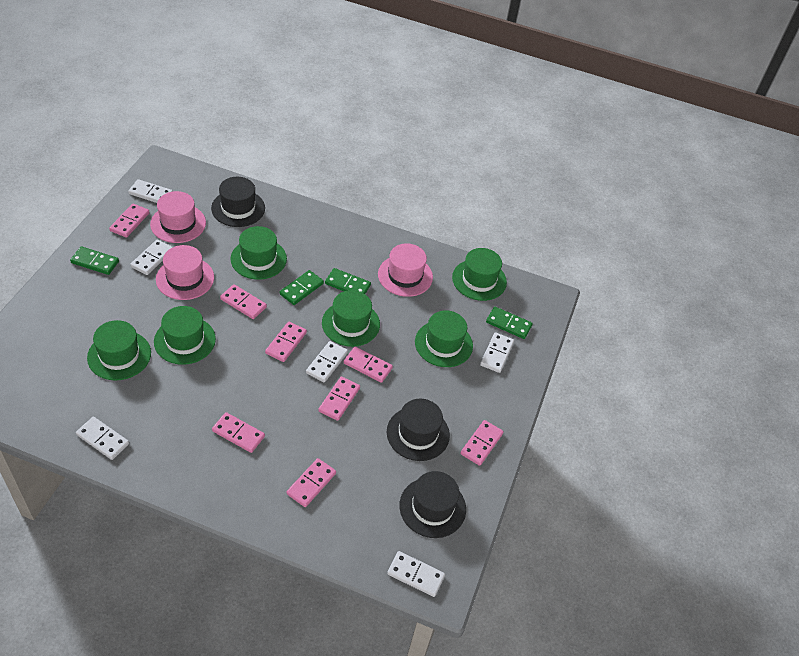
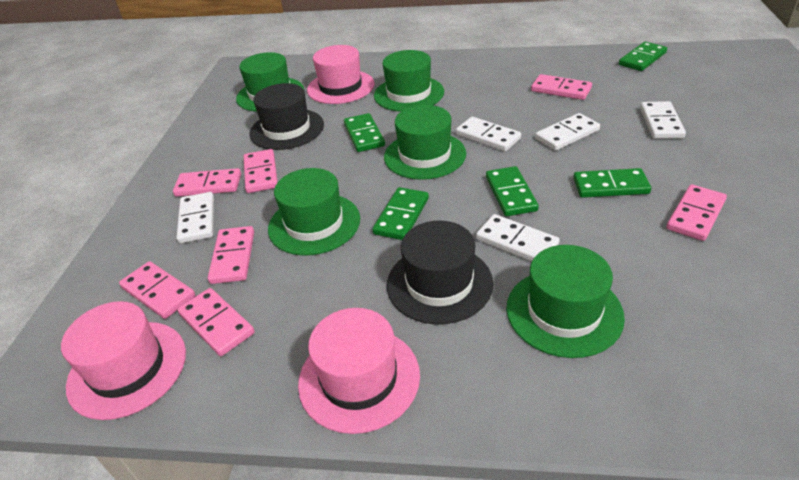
black hat: [211,177,265,227] [387,399,450,461] [399,471,466,538] = 3 -> [250,83,324,150] [387,220,493,324] = 2
green domino: [70,246,119,275] [280,270,324,305] [325,268,371,294] [486,307,533,339] = 4 -> [344,113,385,152] [372,187,429,240] [486,166,539,216] [573,168,651,198] [619,42,667,71] = 5
green hat: [87,320,151,380] [154,306,216,365] [230,226,287,280] [322,290,380,347] [415,310,473,367] [452,248,507,301] = 6 -> [236,52,304,112] [268,168,360,256] [374,50,444,112] [384,105,466,180] [506,245,625,358] = 5
pink domino: [109,204,150,238] [212,412,265,453] [220,284,267,319] [265,322,307,362] [287,458,336,507] [318,377,360,421] [344,347,393,383] [460,420,504,466] = 8 -> [119,261,195,319] [173,168,241,197] [177,288,255,356] [208,226,254,284] [244,149,278,193] [531,74,592,100] [667,184,727,241] = 7
white domino: [76,417,129,460] [128,179,173,203] [130,239,173,275] [306,341,348,382] [387,551,445,597] [480,332,514,373] = 6 -> [176,192,214,243] [456,117,521,151] [476,214,560,261] [535,113,600,151] [640,101,686,139] = 5

